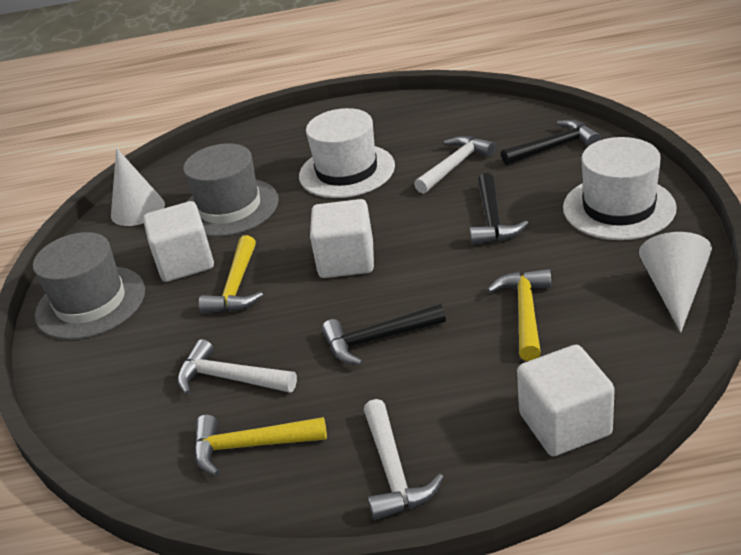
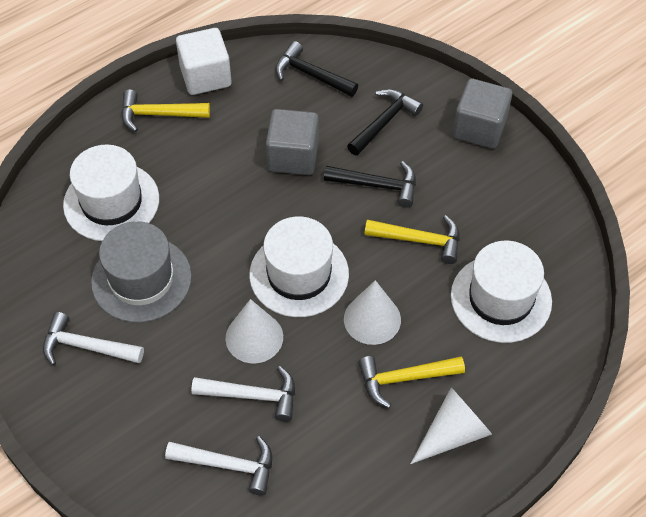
grey cube: none = 0 -> [266,109,319,175] [453,78,512,149] = 2
grey hat: [33,232,145,340] [183,143,279,237] = 2 -> [91,221,192,323] = 1
white cone: [111,148,165,226] [639,232,712,333] = 2 -> [226,299,283,363] [344,280,401,345] [410,387,492,464] = 3
white cube: [143,201,214,282] [310,199,374,278] [517,345,615,456] = 3 -> [176,28,232,95] = 1
white hat: [299,108,395,198] [563,137,677,240] = 2 -> [63,145,159,241] [249,216,349,317] [451,241,552,343] = 3

